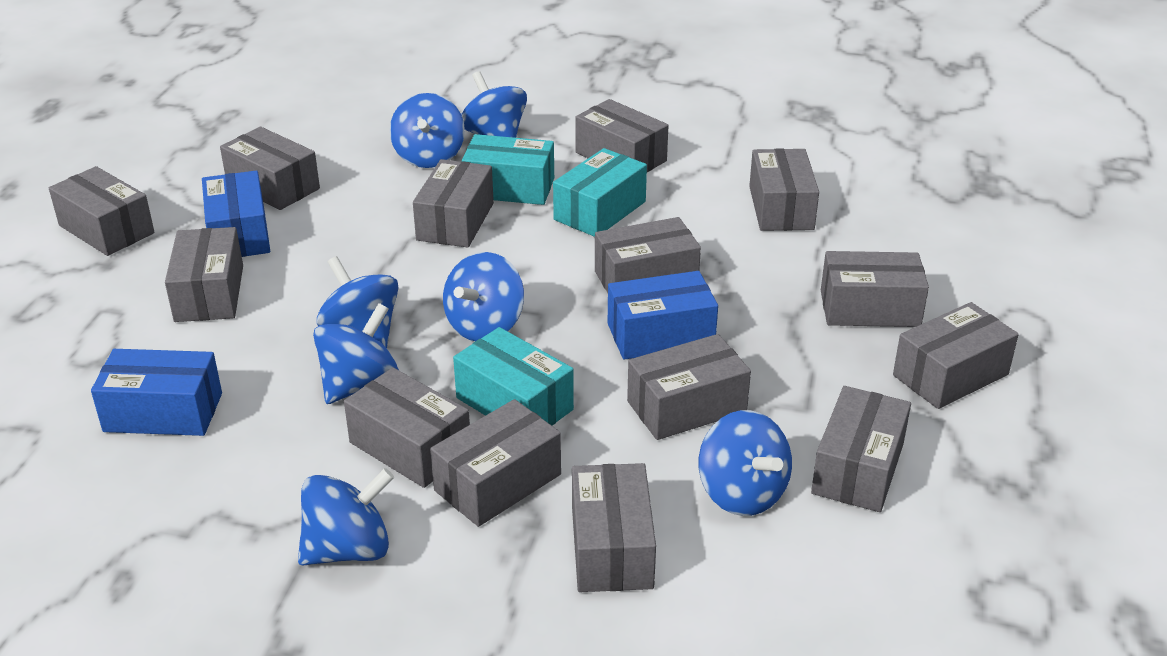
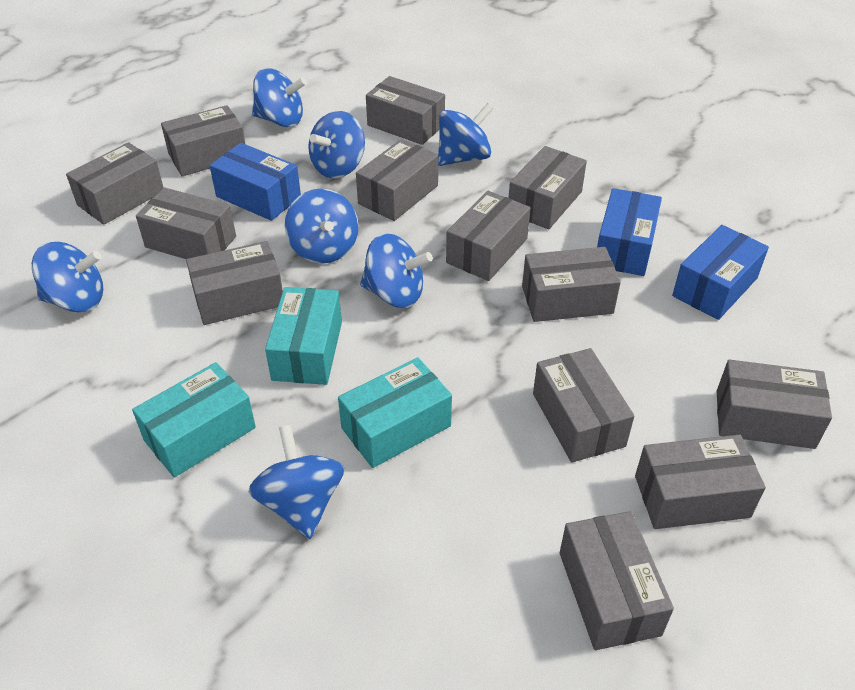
grey box: [49,166,154,256] [165,227,243,322] [220,127,320,210] [344,368,470,488] [413,159,494,248] [430,399,561,527] [572,463,656,592] [575,99,668,172] [595,217,701,293] [627,334,751,440] [749,149,819,231] [811,386,911,512] [821,251,929,327] [893,302,1019,409] = 14 -> [66,142,164,225] [136,187,236,259] [161,105,245,176] [186,241,283,325] [356,139,438,221] [366,76,445,145] [446,191,531,281] [509,146,587,229] [522,247,621,322] [533,348,634,463] [560,511,674,650] [635,434,766,529] [717,359,832,449] = 13

